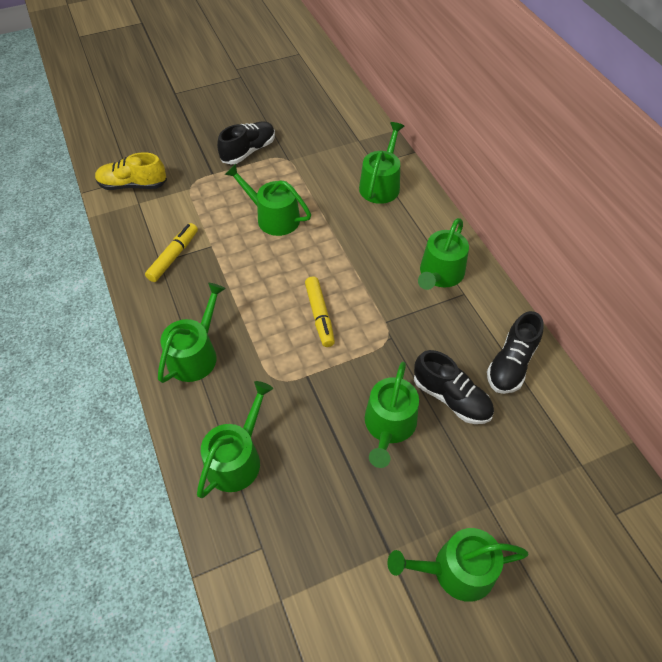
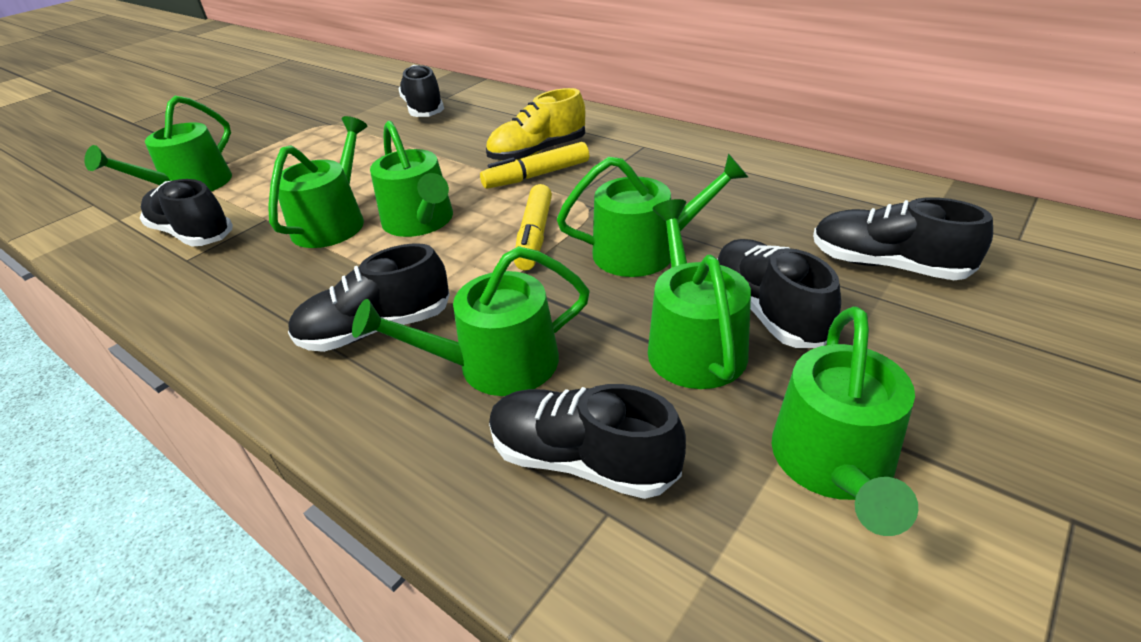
black shoe: [217,121,275,165] [414,350,494,424] [487,311,544,394] = 3 -> [140,179,233,247] [288,243,450,352] [398,65,444,117] [489,384,686,499] [717,239,841,348] [813,197,993,280] = 6

